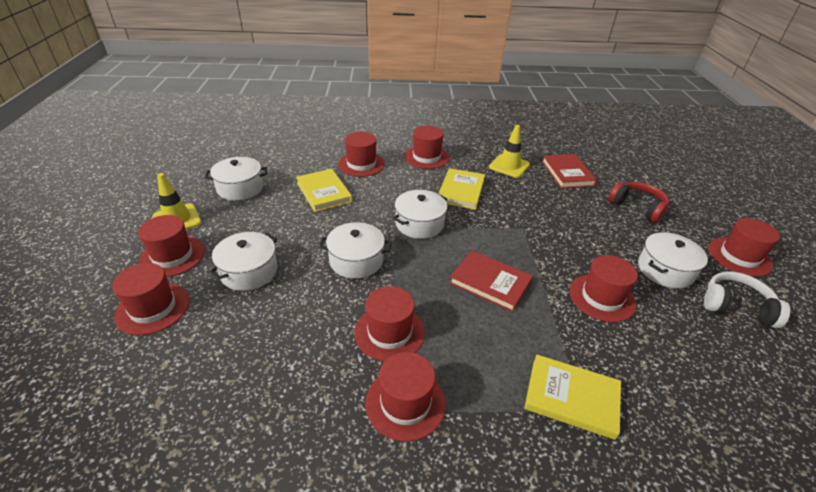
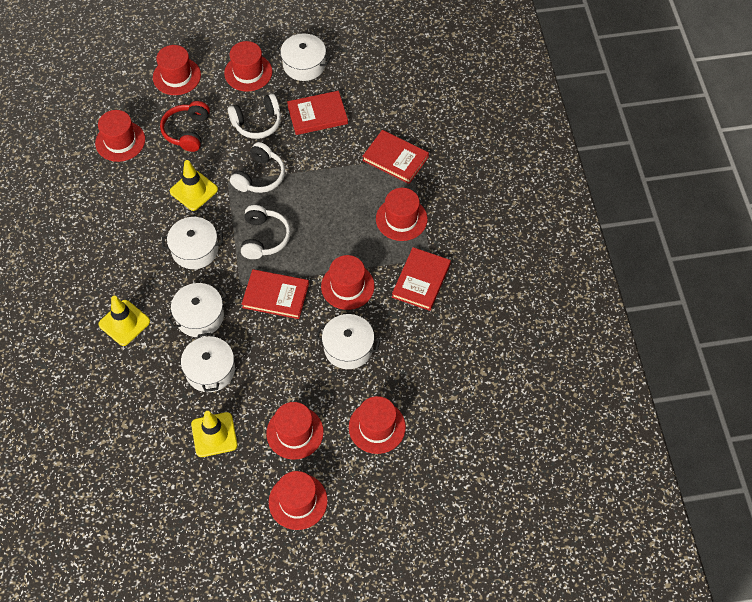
red book: [450,250,533,312] [542,154,597,188] = 2 -> [242,269,309,319] [287,91,348,135] [362,130,429,184] [392,247,451,311] = 4
white headphones: [704,272,790,328] = 1 -> [228,94,281,139] [230,142,285,193] [241,205,291,259] = 3
yellow book: [296,169,352,212] [439,168,485,210] [524,354,621,440] = 3 -> none = 0
yellow traffic cone: [152,173,202,230] [489,125,530,178] = 2 -> [98,296,150,346] [170,160,218,211] [191,411,237,457] = 3

